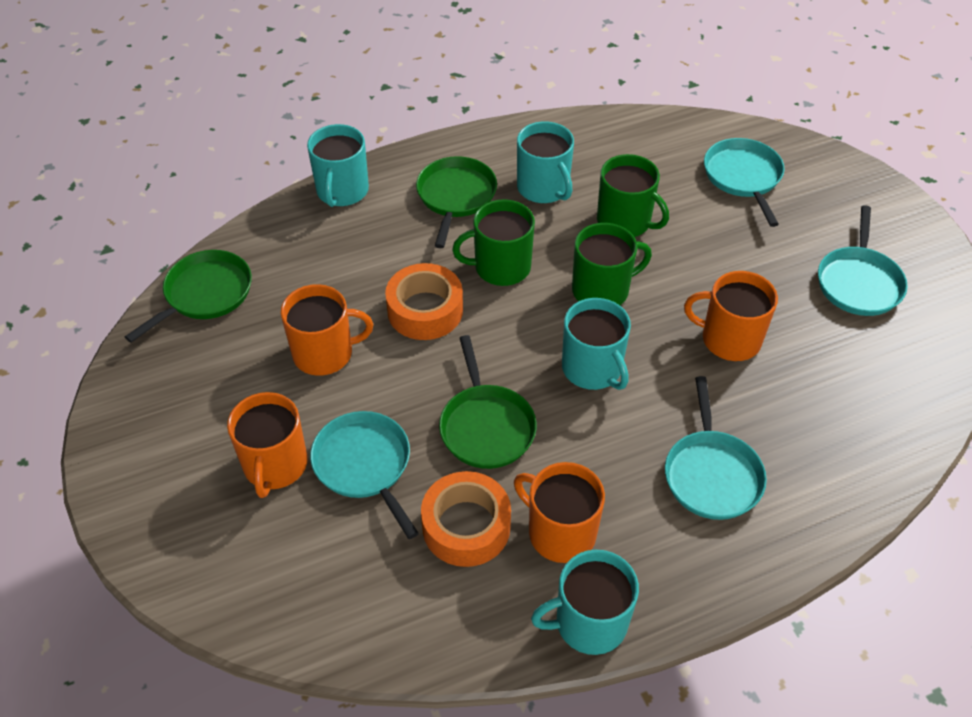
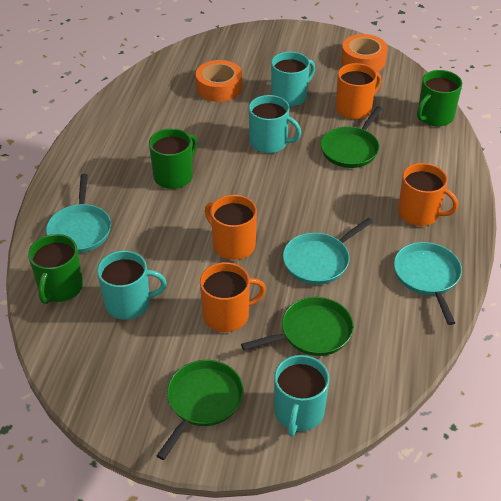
turquoise pan: [310,411,419,539] [665,376,767,520] [704,138,785,227] [818,205,908,316] = 4 -> [46,174,111,253] [283,218,373,285] [394,242,462,325] = 3

